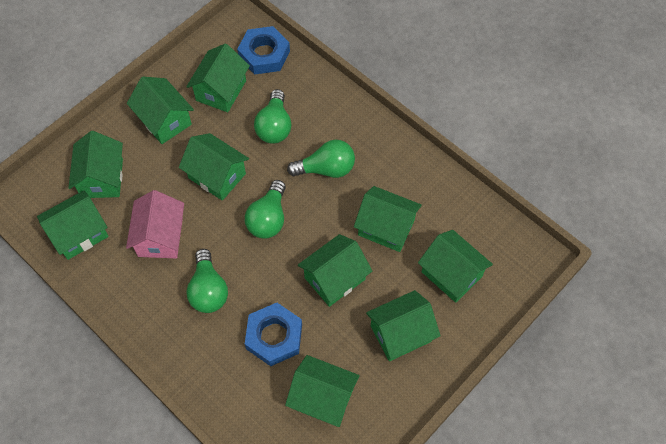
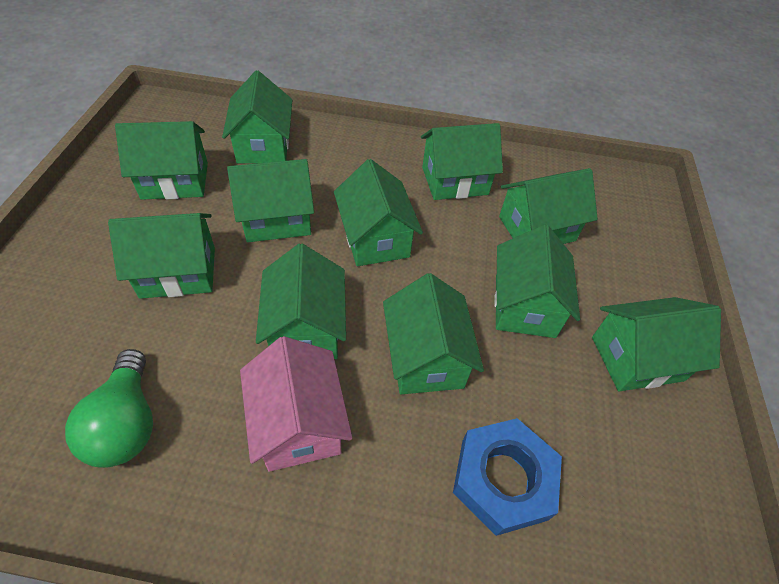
blue nut: [237,26,290,75] [245,303,302,366] = 2 -> [453,418,562,536] = 1
green house: [37,190,109,260] [68,131,123,198] [127,77,194,144] [179,133,249,201] [186,44,250,112] [285,355,360,427] [298,234,372,307] [354,186,422,252] [366,290,441,361] [418,230,493,303] = 10 -> [108,213,215,299] [115,121,208,200] [222,71,292,163] [227,159,314,242] [256,243,346,359] [334,159,423,266] [383,273,484,394] [421,123,503,200] [494,225,580,338] [499,168,598,244] [592,297,721,391] = 11
green light bulb: [186,249,228,313] [245,180,286,239] [254,89,291,144] [287,140,355,178] = 4 -> [65,349,153,468] = 1

